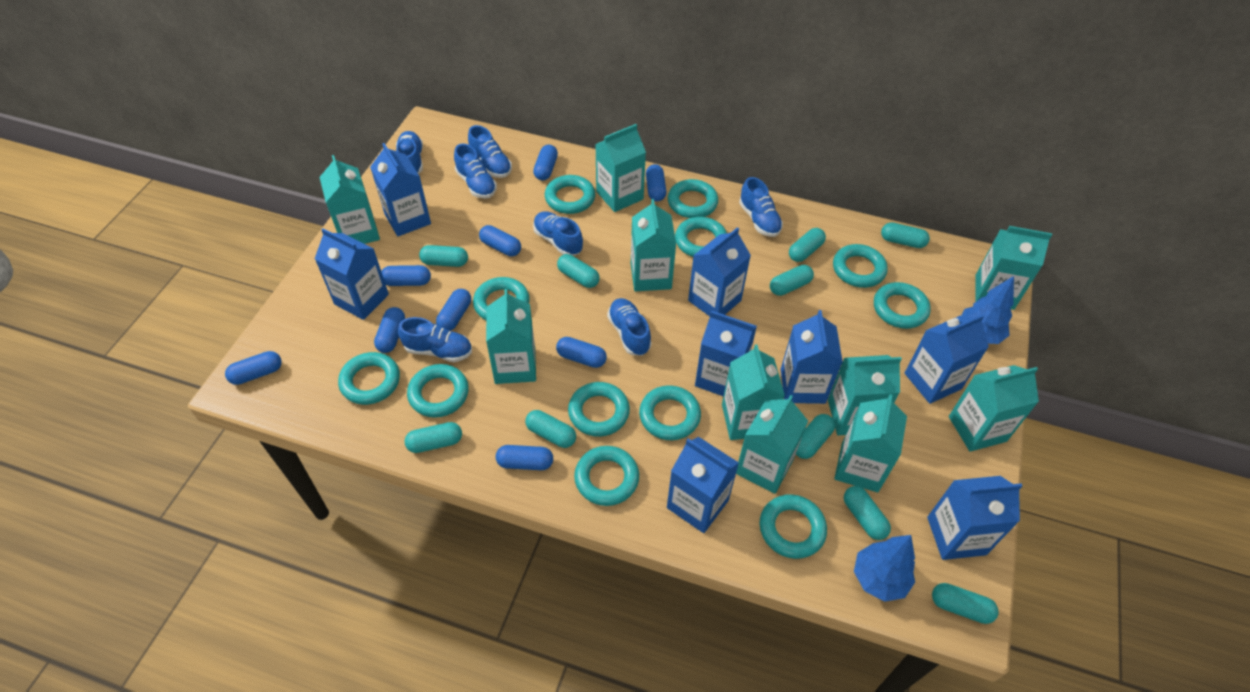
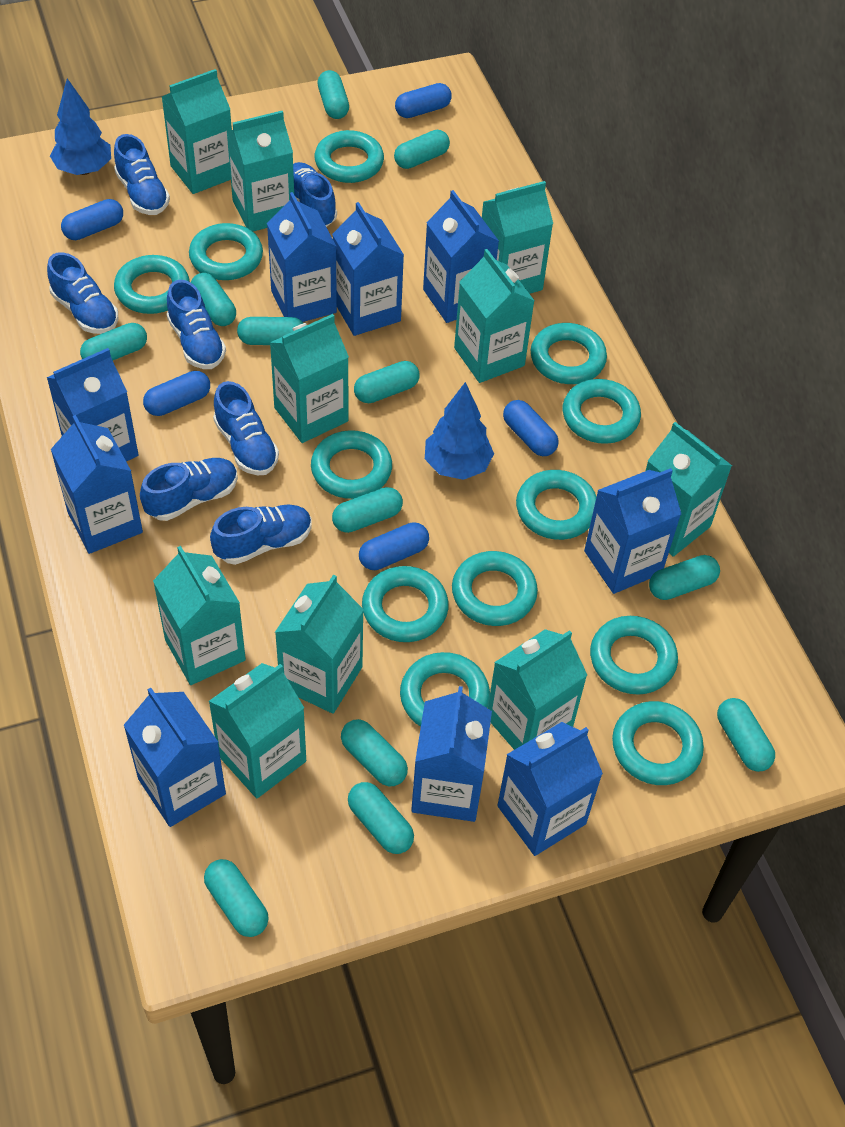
blue capsule: [225,351,282,385] [374,307,405,353] [381,265,431,286] [436,289,471,331] [479,225,521,256] [496,445,553,470] [533,145,558,180] [556,337,607,368] [646,164,666,202] = 9 -> [61,199,123,240] [143,371,210,416] [359,522,429,570] [395,83,452,118] [503,400,559,456] = 5
blue carton: [315,228,389,320] [370,143,431,236] [667,437,739,533] [688,227,751,316] [695,311,757,396] [781,310,843,404] [905,314,989,404] [927,476,1022,560] = 8 -> [46,348,139,461] [51,415,143,554] [123,688,226,827] [267,192,337,322] [332,202,404,336] [411,686,492,822] [423,190,499,323] [497,722,603,856] [584,468,681,594] = 9
turquoise capsule: [404,422,462,453] [419,245,468,267] [525,410,576,448] [557,254,600,288] [770,265,814,296] [789,228,826,262] [796,414,835,459] [844,486,891,540] [881,222,930,248] [932,583,999,624] = 10 -> [80,323,147,360] [191,273,236,326] [204,859,269,937] [237,317,303,345] [317,70,349,119] [332,487,403,533] [341,719,408,786] [348,782,414,854] [354,361,420,403] [394,130,450,169] [649,555,720,600] [717,698,775,772] = 12

